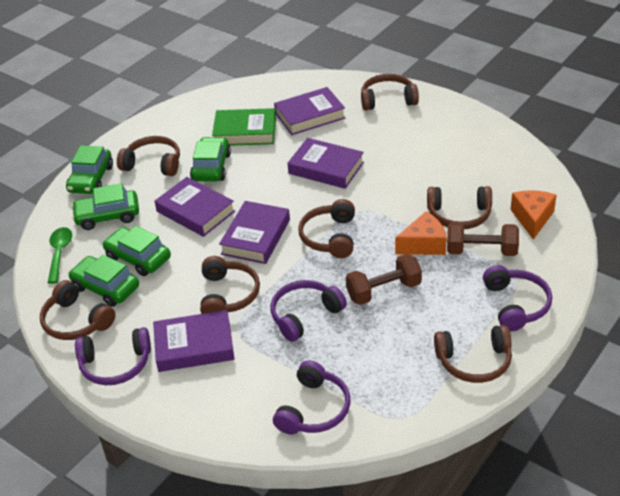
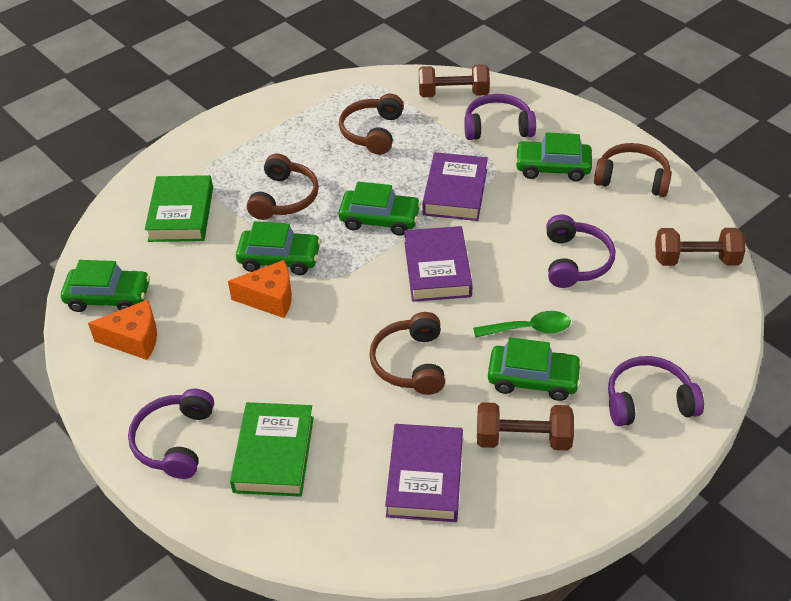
brown dumbbell: [346,254,422,305] [447,223,519,256] = 2 -> [419,64,490,97] [477,402,574,451] [655,228,746,266] = 3
brown headphones: [40,280,115,340] [117,136,180,176] [200,256,260,314] [298,199,355,258] [361,74,419,110] [427,186,492,229] [434,325,512,383] = 7 -> [247,153,319,220] [339,94,404,155] [369,312,445,395] [594,143,672,197] = 4
green book: [212,108,276,146] = 1 -> [145,175,213,242] [230,402,314,497] = 2
purple book: [153,310,235,372] [155,177,235,237] [219,201,290,264] [274,87,345,135] [288,138,364,189] = 5 -> [385,424,463,522] [404,226,473,302] [422,152,488,221] = 3

